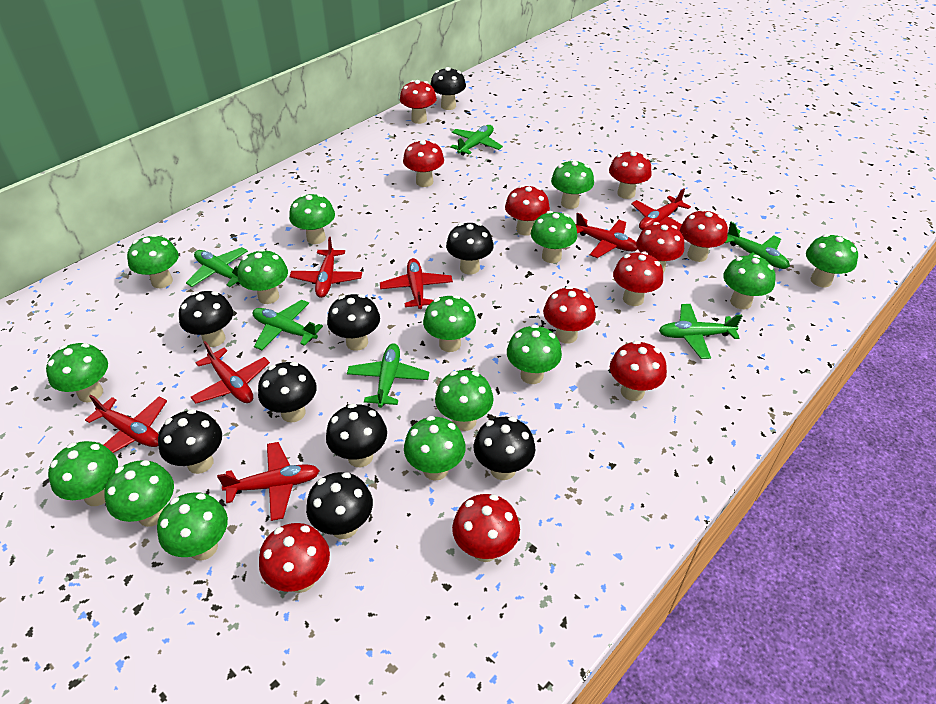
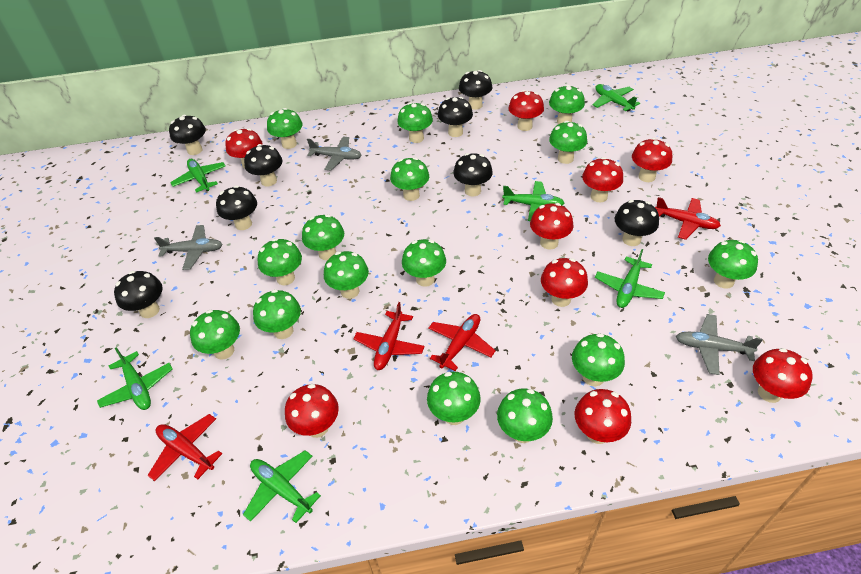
black mushroom: [158,409,222,474] [179,291,233,347] [258,362,317,423] [306,472,373,539] [326,404,387,467] [327,294,380,351] [430,67,466,110] [446,223,494,275] [474,417,535,480] = 9 -> [114,271,163,318] [169,115,206,155] [216,185,257,230] [244,144,282,187] [438,97,473,137] [453,153,493,196] [459,70,492,110] [615,200,659,246] = 8
grey plane: none = 0 -> [154,225,223,270] [307,137,362,171] [676,314,763,375] = 3
red mushroom: [259,523,330,593] [400,80,437,124] [403,140,444,187] [452,494,520,562] [505,185,550,236] [543,286,596,344] [609,150,652,199] [610,340,667,401] [613,252,663,306] [636,222,684,273] [680,209,728,262] = 11 -> [225,128,263,169] [285,384,339,438] [509,90,544,131] [530,203,573,250] [541,258,588,307] [575,389,631,444] [582,157,623,202] [632,138,672,182] [753,348,812,403] = 9
red plane: [85,395,167,453] [191,341,270,404] [217,442,320,521] [289,237,362,298] [380,258,453,309] [575,213,637,258] [631,188,691,231] = 7 -> [147,414,222,481] [353,302,425,370] [428,314,496,371] [655,197,721,240] = 4

